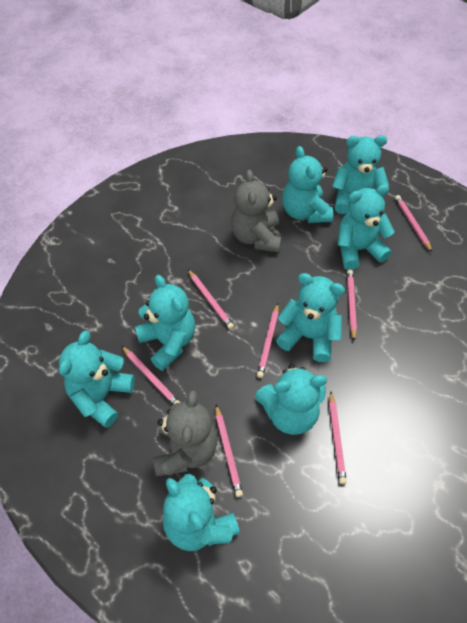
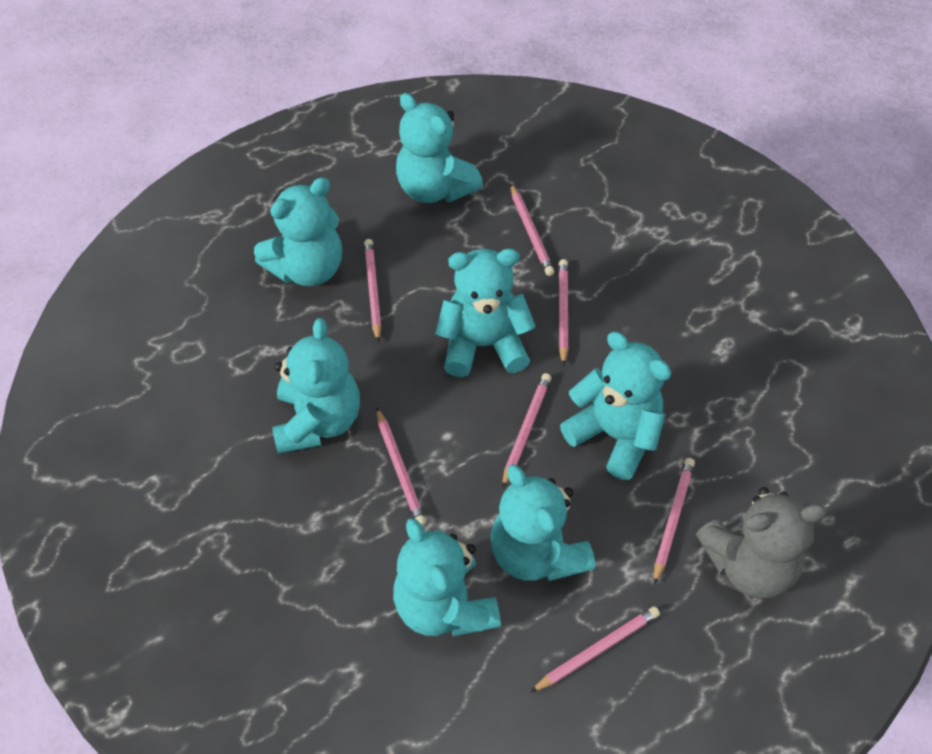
grey teddy bear: [154,390,217,476] [231,170,281,252] = 2 -> [696,487,827,598] = 1
turquoise teddy bear: [59,331,135,428] [135,275,195,371] [163,474,240,551] [255,364,327,435] [276,273,345,362] [282,146,333,223] [332,135,389,214] [338,184,395,270] = 8 -> [254,177,342,286] [272,318,360,454] [393,518,501,637] [396,93,483,203] [435,248,536,377] [490,464,595,581] [560,332,671,480] = 7

